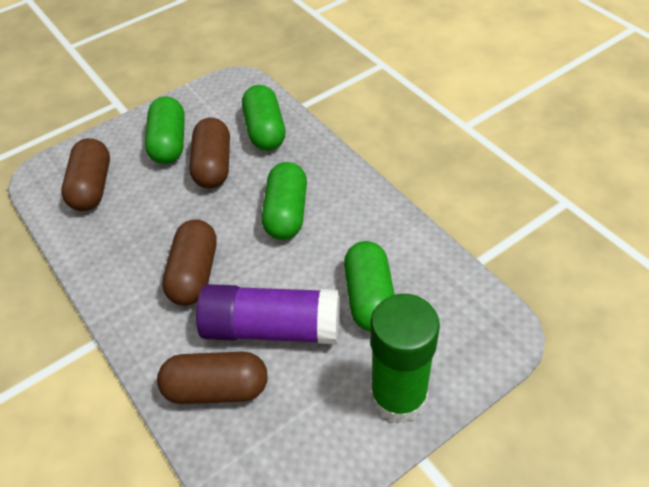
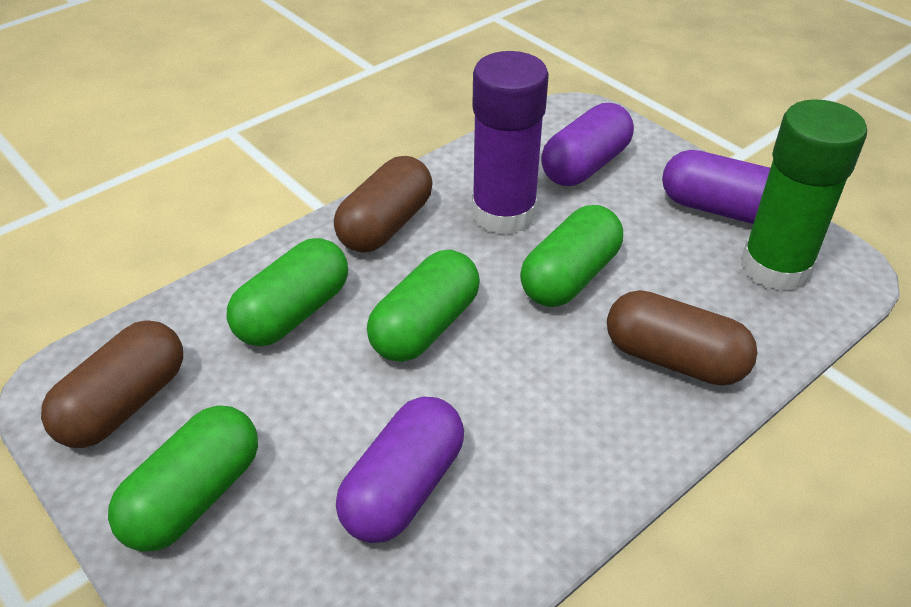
brown capsule: [61,138,110,211] [157,352,268,404] [162,219,217,306] [189,118,230,189] = 4 -> [41,320,183,448] [334,156,433,253] [607,290,758,386] = 3
purple capsule: none = 0 -> [336,397,464,543] [541,103,634,186] [662,150,770,224] = 3

